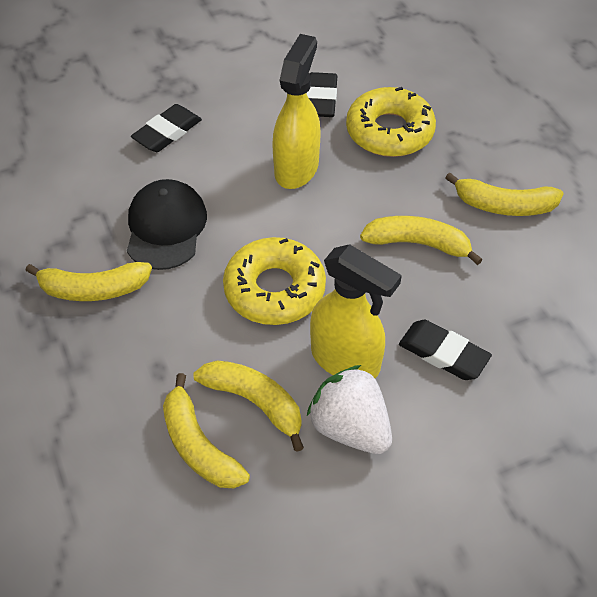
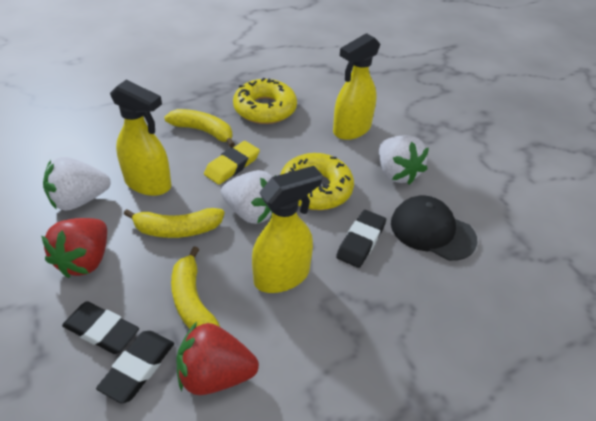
red strawberry: none = 0 -> [41,218,107,278] [176,322,259,395] = 2
white strawberry: [307,365,392,454] = 1 -> [43,157,111,211] [221,170,276,224] [379,135,429,185] = 3
yellow banana: [25,262,152,301] [163,373,250,488] [193,360,304,452] [360,216,483,265] [445,173,564,216] = 5 -> [124,208,225,238] [164,109,235,147] [171,246,220,329] = 3
yellow eraser: none = 0 -> [204,141,260,185] = 1
yellow spray bottle: [272,34,321,189] [310,244,402,378] = 2 -> [110,80,171,196] [252,166,323,293] [333,33,380,140] = 3

